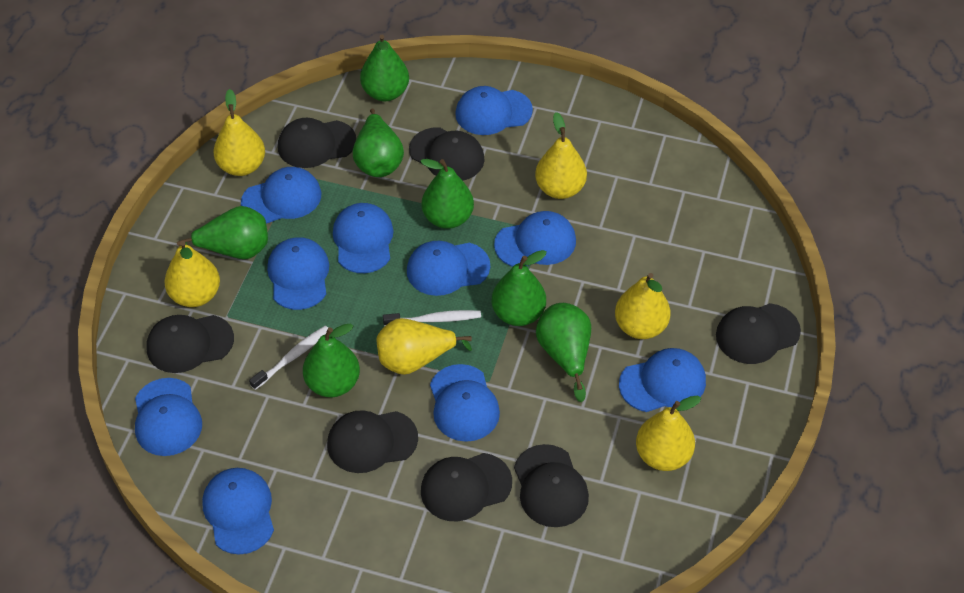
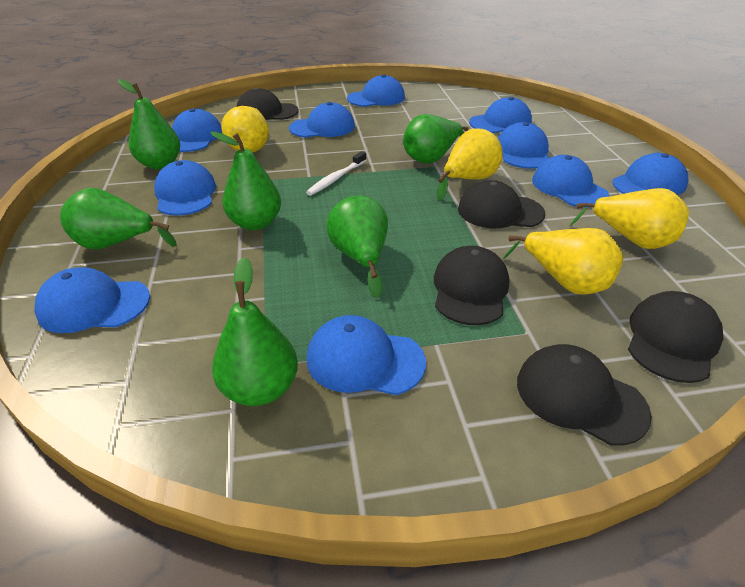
black cap: [146,315,234,373] [278,118,356,168] [327,410,418,473] [409,127,485,181] [421,453,512,521] [514,444,589,527] [716,303,801,364] = 7 -> [236,88,299,120] [434,246,509,325] [458,180,545,228] [517,344,652,446] [628,291,723,383] = 5
green pear: [177,206,268,259] [303,324,360,397] [353,109,404,177] [360,34,409,101] [420,159,474,229] [491,250,547,326] [536,303,591,402] = 7 -> [60,188,177,249] [118,79,180,169] [211,131,281,230] [212,257,298,406] [326,196,388,298] [403,114,469,164] = 6
white toothbrush: [249,326,328,390] [383,310,481,326] = 2 -> [306,151,366,195] = 1
yellow pear: [164,241,220,307] [213,89,265,176] [376,318,472,375] [535,112,587,199] [615,273,670,339] [636,396,701,471] = 6 -> [221,106,269,152] [437,128,503,201] [503,228,623,295] [570,188,689,249] = 4

